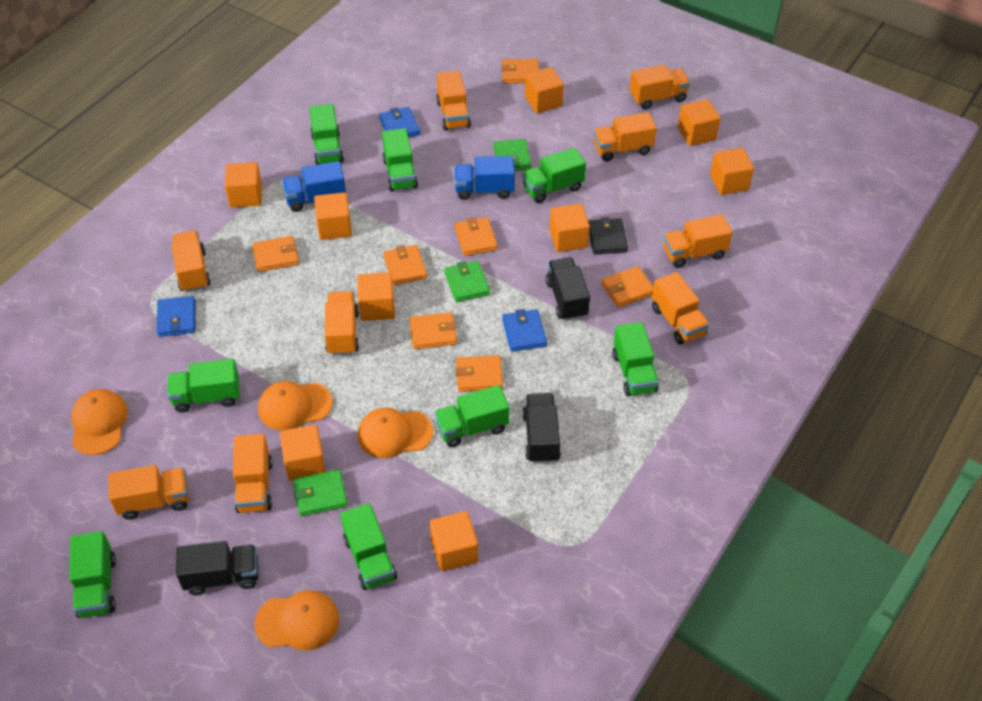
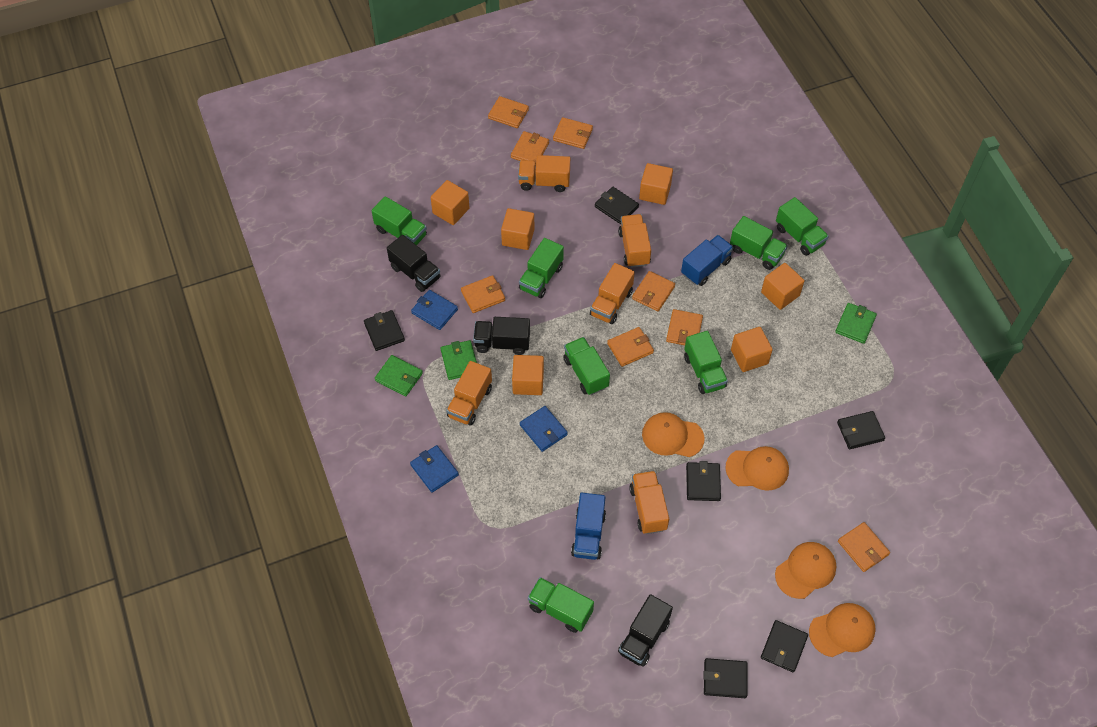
black wallet: [588,217,628,255] = 1 -> [364,310,405,351] [595,187,639,224] [686,461,721,501] [703,658,747,698] [761,620,808,672] [837,411,885,449] = 6
green truck: [69,531,116,618] [168,359,240,412] [309,104,344,165] [340,503,397,590] [382,128,418,192] [435,385,509,447] [522,148,586,203] [612,322,659,396] = 8 -> [372,196,427,245] [519,238,564,298] [528,577,594,633] [563,337,610,395] [684,331,728,394] [730,216,788,270] [776,197,829,256] = 7
orange cube: [225,162,262,208] [280,425,326,481] [314,192,352,240] [357,272,395,321] [430,511,478,572] [525,67,564,113] [550,204,590,252] [678,99,721,146] [710,148,754,195] = 9 -> [431,180,470,225] [501,208,534,250] [512,355,544,395] [639,163,673,205] [731,327,773,372] [761,263,804,310] = 6
orange truck: [108,465,189,520] [172,230,211,292] [233,434,273,513] [325,291,359,355] [436,71,471,131] [593,112,657,162] [629,64,690,110] [652,272,709,345] [663,214,733,268] = 9 -> [446,361,492,426] [518,155,570,192] [590,263,635,324] [618,214,651,268] [629,471,669,534] = 5
orange wallet: [252,236,299,272] [383,245,427,286] [409,312,457,349] [455,217,498,256] [455,355,503,392] [501,59,539,84] [601,266,653,308] = 7 -> [461,275,505,313] [488,96,529,128] [511,131,549,166] [553,117,593,149] [607,327,654,367] [632,271,675,311] [666,309,703,345] [838,522,890,572] = 8

